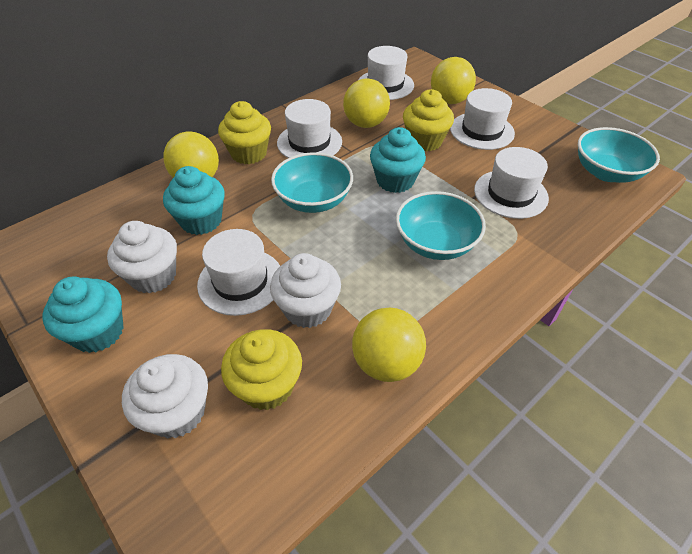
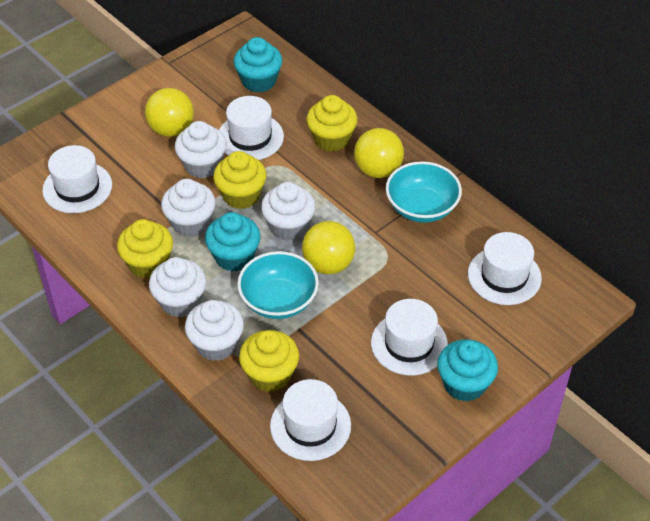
turquoise bowl: [271,152,353,213] [396,191,486,260] [578,127,660,183] = 3 -> [237,251,319,319] [386,161,462,223] = 2
white cupcake: [107,221,177,294] [122,354,208,439] [270,253,341,328] = 3 -> [149,257,206,317] [161,179,216,237] [175,121,227,178] [185,300,244,361] [261,182,315,241] = 5
yellow ball: [163,132,219,178] [343,79,390,128] [352,308,426,382] [431,57,476,104] = 4 -> [145,88,194,137] [302,221,355,274] [354,128,404,178] = 3
yellow cupcake: [218,101,271,164] [221,329,302,410] [403,89,454,152] = 3 -> [117,219,173,279] [213,151,267,209] [239,330,299,392] [307,95,357,152] = 4

